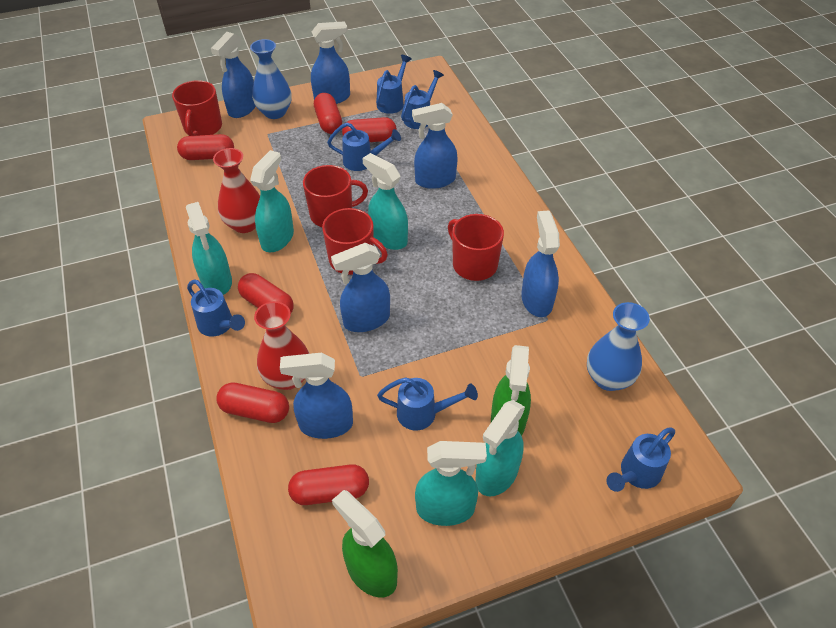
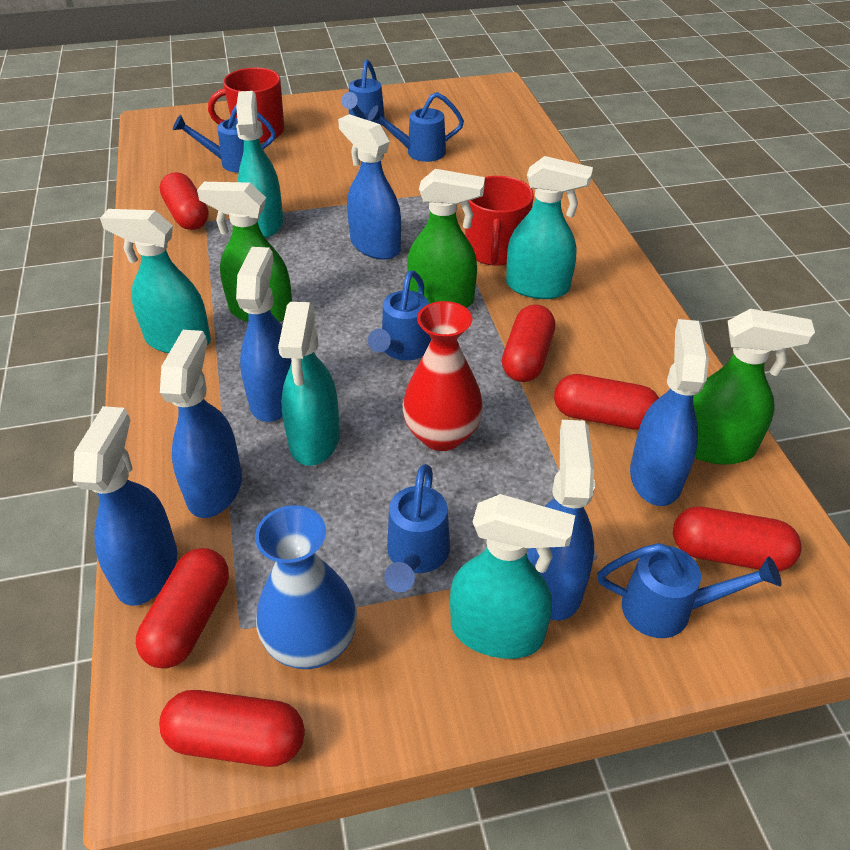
blue vase: [250,39,292,119] [587,302,650,391] = 2 -> [255,505,357,669] = 1
green spray bottle: [332,490,398,598] [491,345,531,436] = 2 -> [197,182,292,322] [407,169,485,308] [693,309,815,465] = 3
red mug: [172,80,222,136] [303,165,368,227] [322,208,388,275] [448,214,504,281] = 4 -> [208,67,284,143] [465,176,534,266] = 2
red vase: [213,148,260,233] [254,301,310,390] = 2 -> [403,301,483,451] = 1

